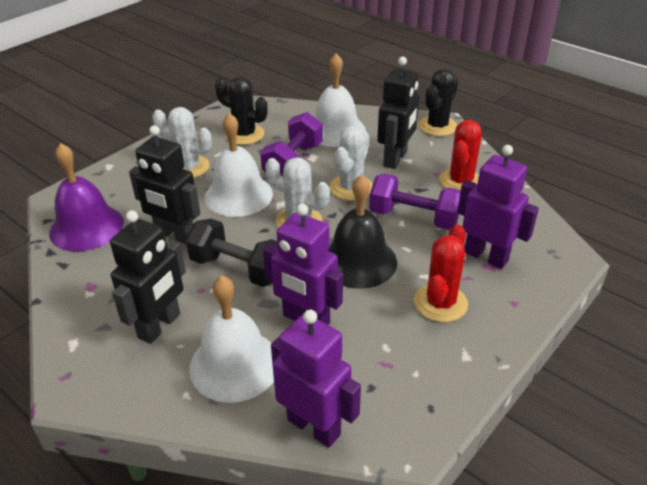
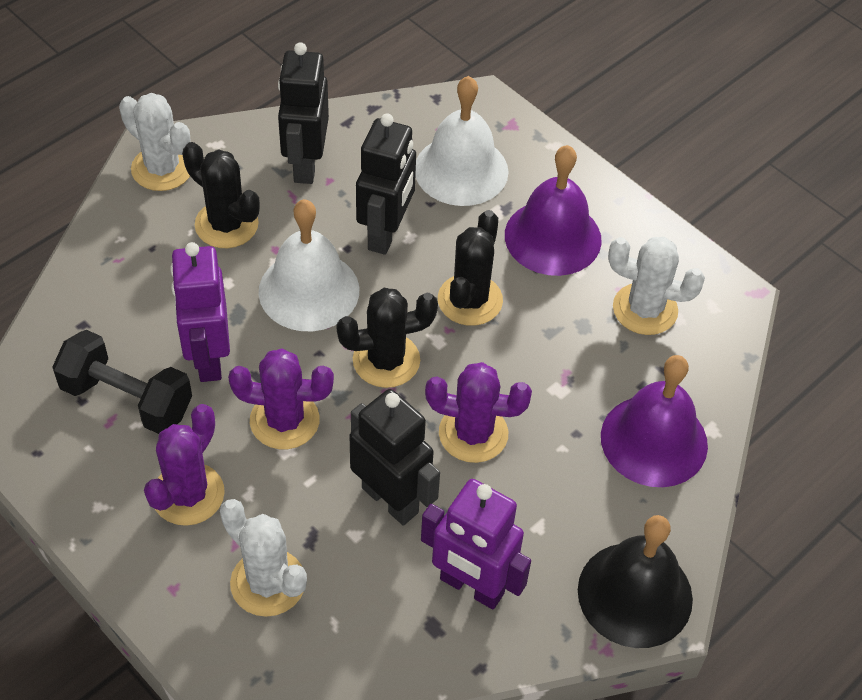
black cactus: [215,77,268,145] [418,69,458,136] = 2 -> [182,142,260,248] [336,288,438,388] [438,210,503,326] = 3
purple bell: [49,143,124,252] = 1 -> [505,145,602,276] [601,355,708,487] = 2
purple cactus: none = 0 -> [144,404,225,526] [228,349,334,449] [425,362,532,463] = 3
purple dumbbell: [260,112,323,177] [369,174,461,230] = 2 -> none = 0
purple robot: [263,204,343,325] [271,309,361,448] [457,145,539,269] = 3 -> [170,242,230,382] [421,479,531,609] = 2
red cactus: [414,225,468,322] [439,120,482,190] = 2 -> none = 0
white bell: [189,275,274,403] [204,113,273,217] [315,53,366,147] = 3 -> [259,199,359,331] [415,76,509,206] = 2

